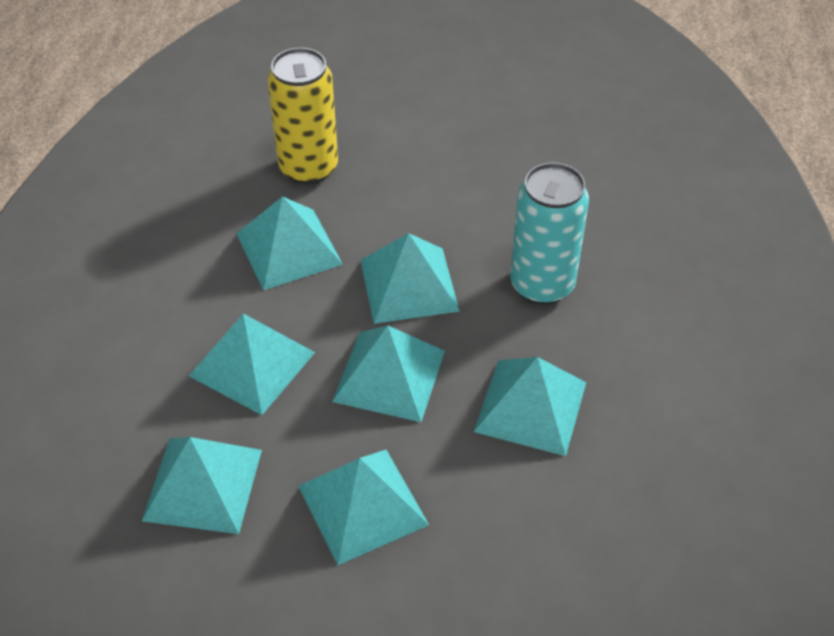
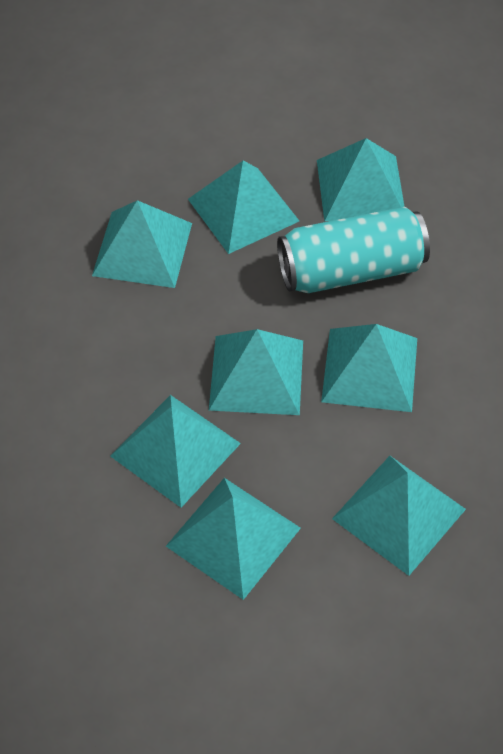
turquoise pyramid: [142,437,262,534] [189,313,315,415] [236,196,343,290] [298,450,429,565] [332,326,445,422] [361,233,459,324] [474,357,587,456] = 7 -> [92,200,192,288] [110,395,241,507] [166,478,301,600] [188,161,299,254] [209,329,303,415] [317,138,405,221] [321,324,417,412] [332,456,466,576] = 8
yellow can: [268,47,338,185] = 1 -> none = 0

